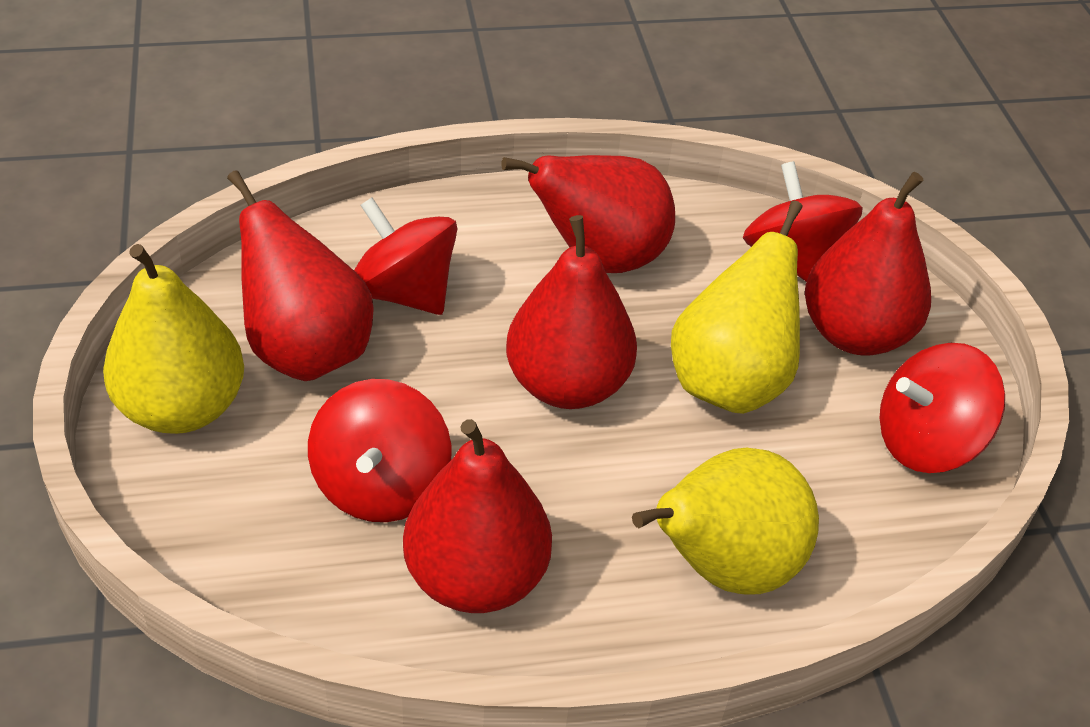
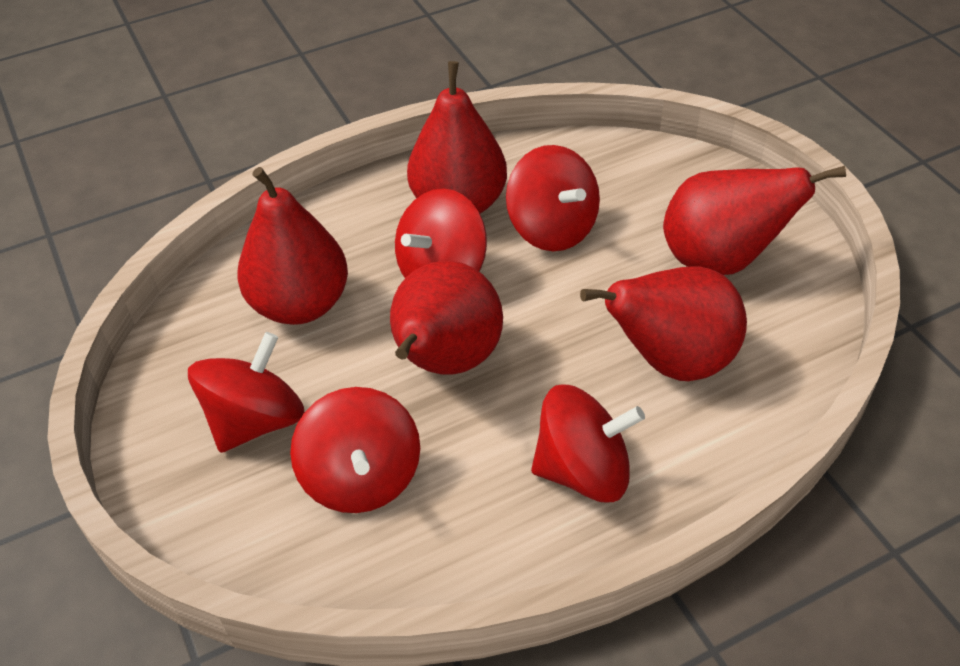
red spinning top: [308,379,451,522] [354,198,457,315] [743,161,863,282] [879,343,1005,473] = 4 -> [188,332,304,453] [290,387,420,513] [395,189,487,278] [506,145,600,251] [531,385,645,503] = 5
yellow pear: [103,244,244,434] [632,448,819,595] [671,201,803,414] = 3 -> none = 0

